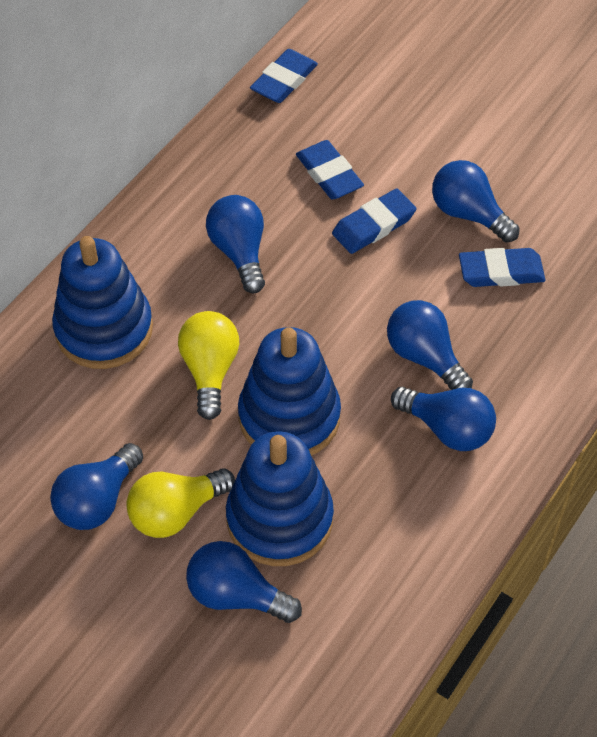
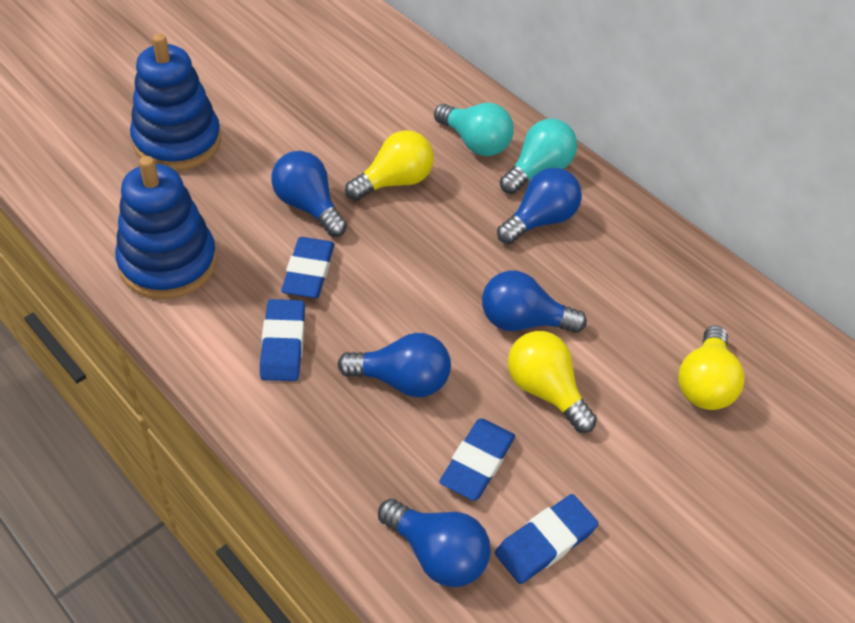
blue light bulb: [50,443,143,530] [186,541,302,623] [206,195,265,293] [387,300,473,390] [391,387,496,451] [432,160,520,243] = 6 -> [271,151,347,237] [338,333,451,397] [378,499,491,587] [482,271,587,333] [497,168,582,244] = 5
blue stacking toy: [52,236,153,369] [226,431,334,566] [238,327,341,456] = 3 -> [115,156,217,299] [130,33,221,171] = 2
turquoise light bulb: none = 0 -> [434,103,514,156] [500,119,577,194] = 2
yellow light bulb: [126,468,235,538] [178,311,239,420] = 2 -> [345,130,434,201] [508,331,597,433] [678,325,745,410] = 3

